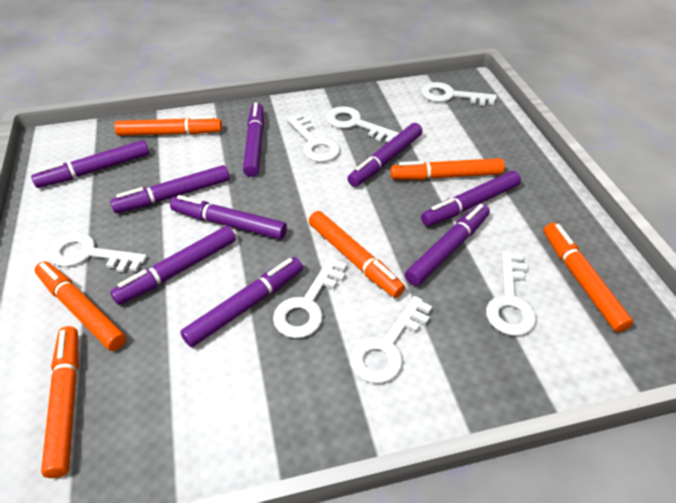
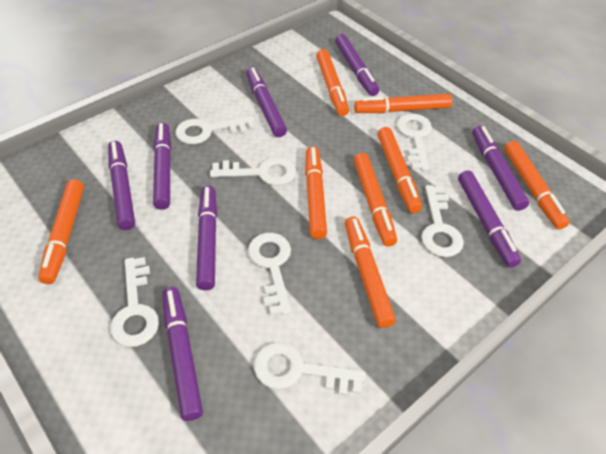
orange marker: [35,261,126,351] [41,326,79,478] [114,116,222,136] [309,211,405,298] [391,158,505,180] [543,223,633,332] = 6 -> [38,179,84,284] [305,146,327,239] [316,49,349,116] [345,216,396,328] [354,94,453,113] [354,153,397,247] [378,127,422,213] [504,141,569,229] = 8
purple marker: [31,140,149,188] [110,165,230,213] [110,226,236,305] [170,195,287,239] [180,257,303,347] [243,102,264,177] [347,123,422,187] [405,204,490,286] [421,171,521,226] = 9 -> [108,141,135,230] [153,123,171,210] [162,287,203,421] [196,185,217,290] [246,67,287,137] [335,34,379,96] [458,170,521,268] [472,126,529,211] = 8

